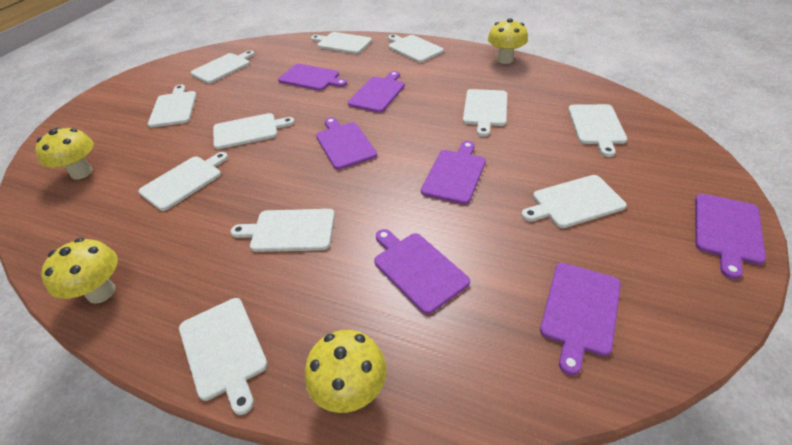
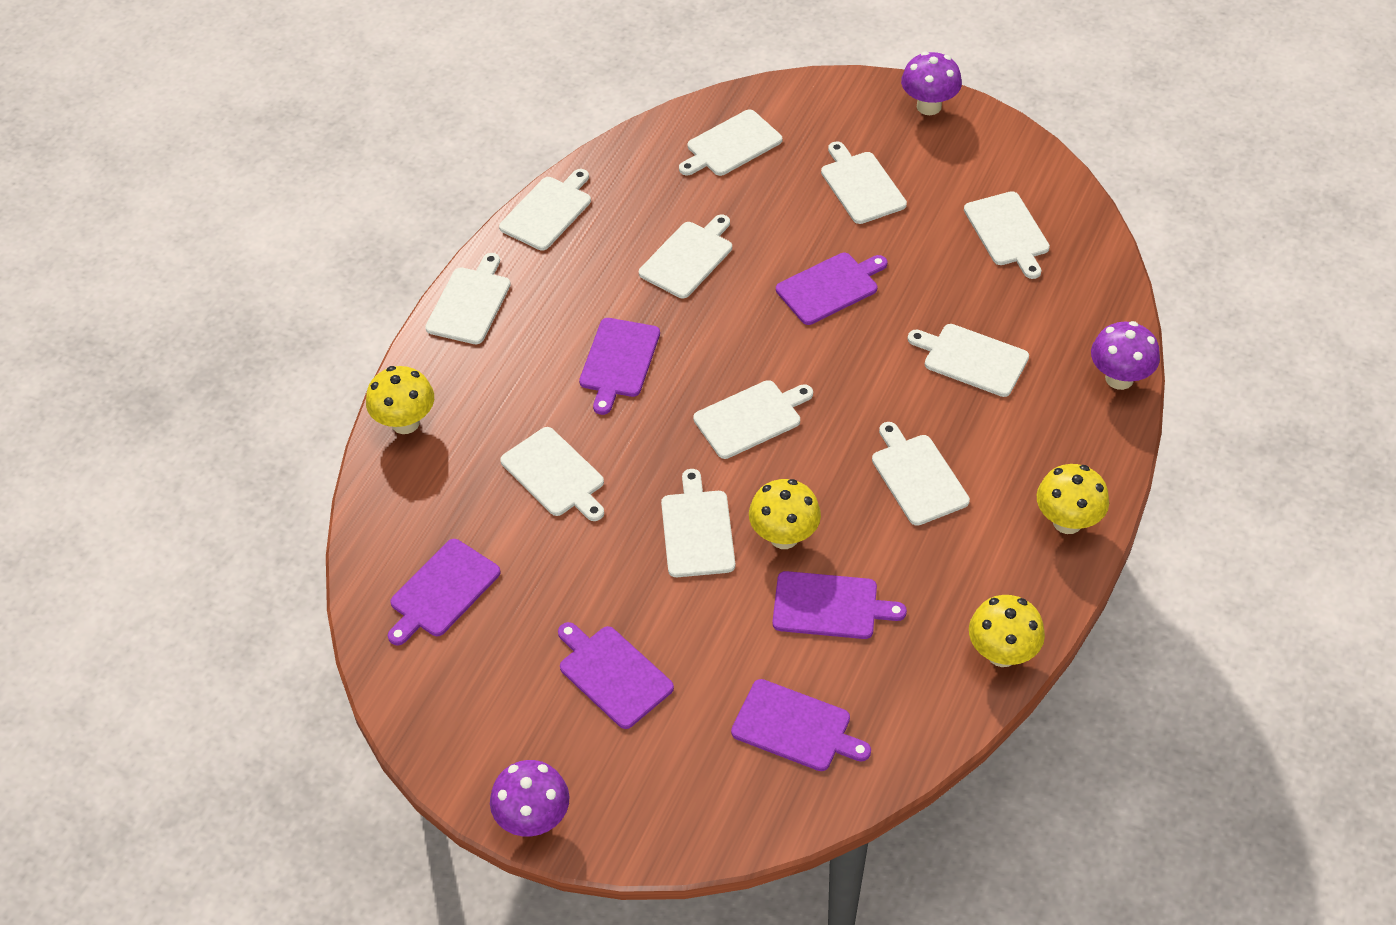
purple cutting board: [278,64,347,91] [316,117,377,170] [348,71,405,113] [374,229,470,314] [421,141,486,204] [540,263,621,375] [695,194,766,279] = 7 -> [388,539,501,645] [558,622,674,729] [579,318,660,415] [731,679,871,771] [772,571,907,639] [776,253,887,325] = 6
purple mushroom: none = 0 -> [490,760,569,836] [901,51,962,115] [1091,321,1160,390] = 3

